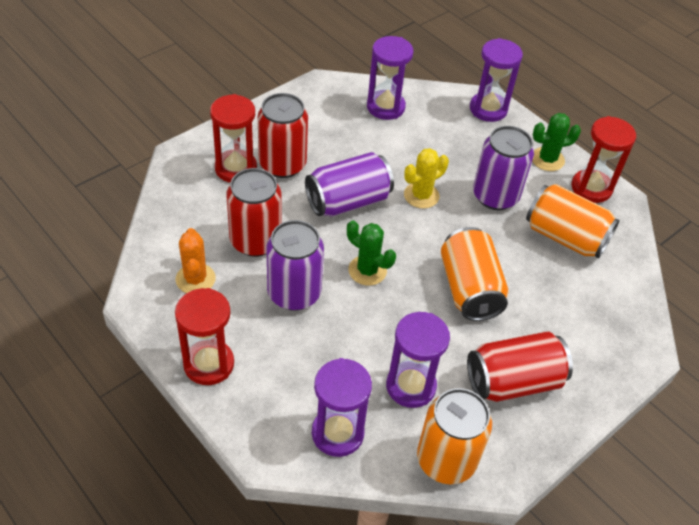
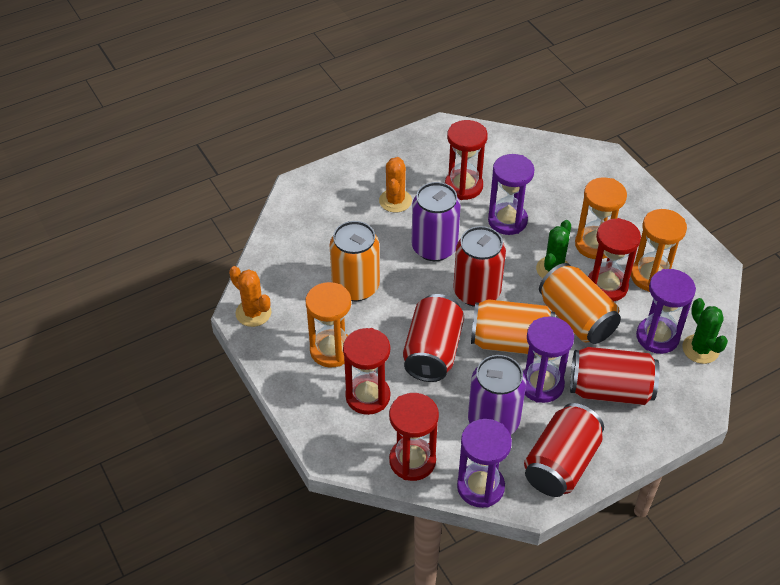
orange cactus: [175,228,216,293] = 1 -> [229,266,272,327] [379,157,412,212] = 2
orange hourglass: none = 0 -> [306,282,351,368] [575,177,627,259] [631,209,687,292] = 3
purple can: [266,220,324,311] [305,152,394,217] [473,126,534,210] = 3 -> [412,182,461,261] [468,355,526,435] = 2
red can: [226,168,282,257] [258,93,308,178] [467,331,573,402] = 3 -> [403,294,464,382] [453,226,506,307] [524,403,604,497] [570,347,660,405] = 4
red hourglass: [175,288,234,385] [210,94,257,182] [571,116,636,203] = 3 -> [343,328,390,415] [389,393,439,481] [445,120,488,200] [588,218,641,301] = 4
yellow cactus: [404,148,449,208] = 1 -> none = 0

